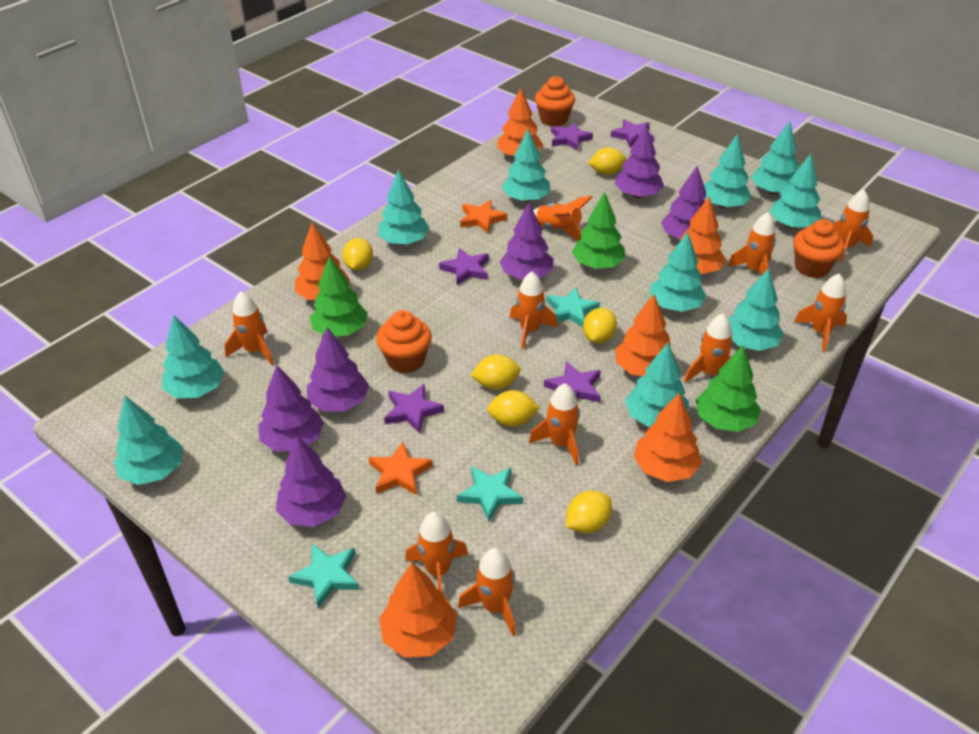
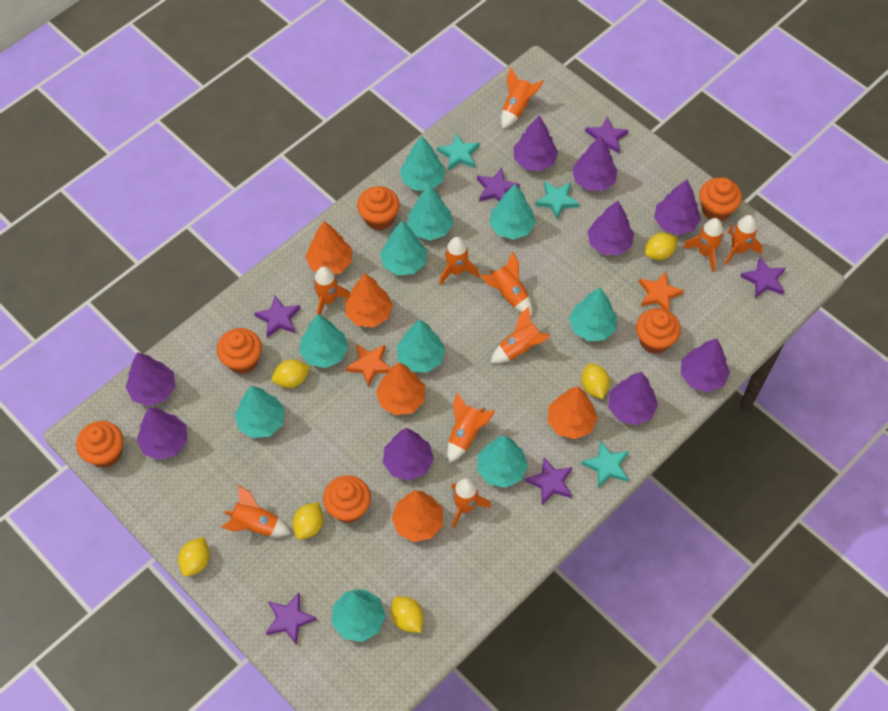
green tree: [310,256,368,336] [572,192,625,269] [696,345,761,432] = 3 -> none = 0
orange cupcake: [376,310,432,373] [535,76,575,126] [793,219,844,278] = 3 -> [76,421,124,468] [217,328,262,374] [323,475,371,523] [357,186,400,230] [636,308,681,354] [699,178,742,221] = 6
orange tree: [295,223,350,300] [379,562,457,657] [497,87,543,155] [615,294,676,376] [634,392,702,482] [672,197,726,274] = 6 -> [305,221,352,274] [345,273,393,327] [376,362,425,415] [392,490,443,542] [548,386,598,439] = 5
purple star: [384,384,444,434] [439,248,489,285] [544,361,601,402] [551,122,593,151] [611,119,655,147] = 5 -> [254,296,301,338] [266,593,317,645] [477,168,520,202] [525,457,572,505] [585,116,629,154] [740,257,786,298] = 6
purple tree: [259,365,324,452] [276,436,346,527] [306,327,369,412] [500,203,554,280] [615,125,664,198] [661,166,706,239] = 6 -> [125,352,175,406] [137,407,187,460] [383,428,434,481] [514,116,558,171] [572,136,617,191] [587,201,634,255] [608,372,658,425] [654,179,701,235] [681,338,730,392] = 9

